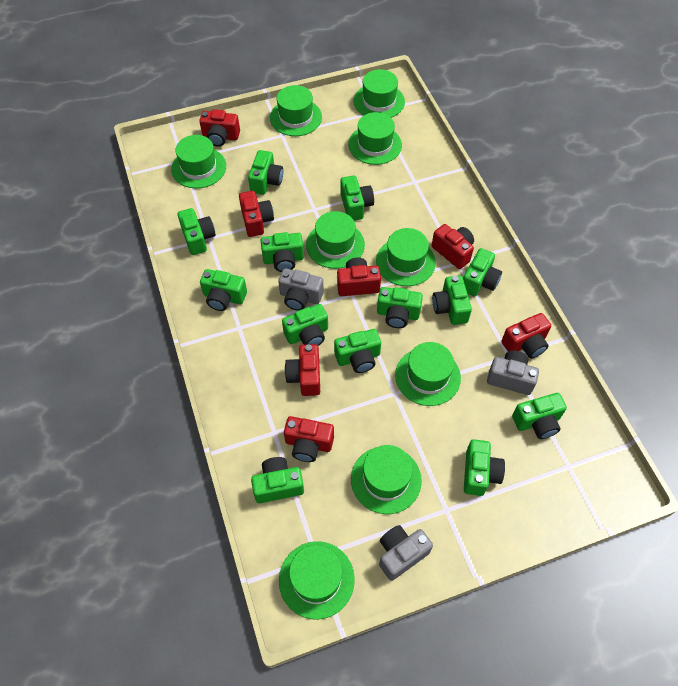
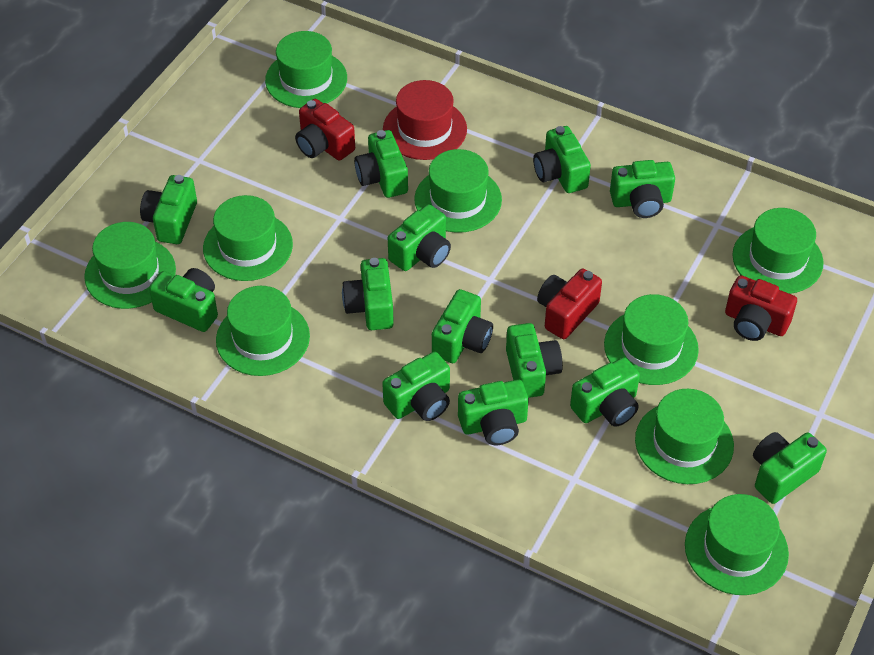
grey camera: [278,268,324,311] [379,525,433,581] [487,351,539,395] = 3 -> none = 0
red camera: [199,109,240,147] [239,191,274,237] [284,416,334,462] [285,344,320,396] [337,258,381,296] [432,224,474,269] [502,313,551,358] = 7 -> [295,99,355,161] [537,268,602,339] [725,275,797,341] = 3
red hat: none = 0 -> [383,80,467,160] = 1

